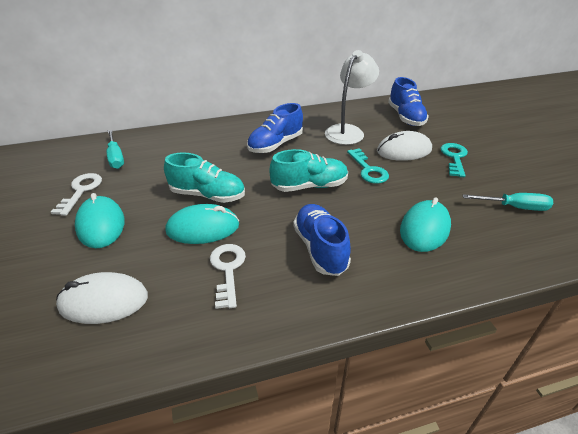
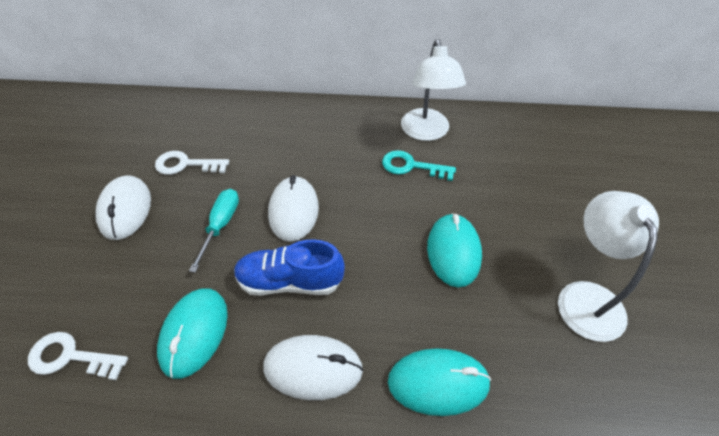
blue shoe: [247,103,303,153] [293,204,351,276] [388,77,429,126] = 3 -> [234,239,345,296] = 1
turquoise key: [347,148,389,184] [440,143,468,177] = 2 -> [382,150,456,181] = 1
turquoise screwdriver: [106,130,124,169] [463,193,553,211] = 2 -> [189,189,239,273] = 1
turquoise shoe: [164,152,245,203] [270,149,348,192] = 2 -> none = 0
white lamp: [325,50,379,145] = 1 -> [401,39,466,141] [558,191,659,342] = 2
white mouse: [56,272,148,324] [377,131,432,161] = 2 -> [95,175,151,240] [263,335,363,400] [268,175,319,242] = 3

